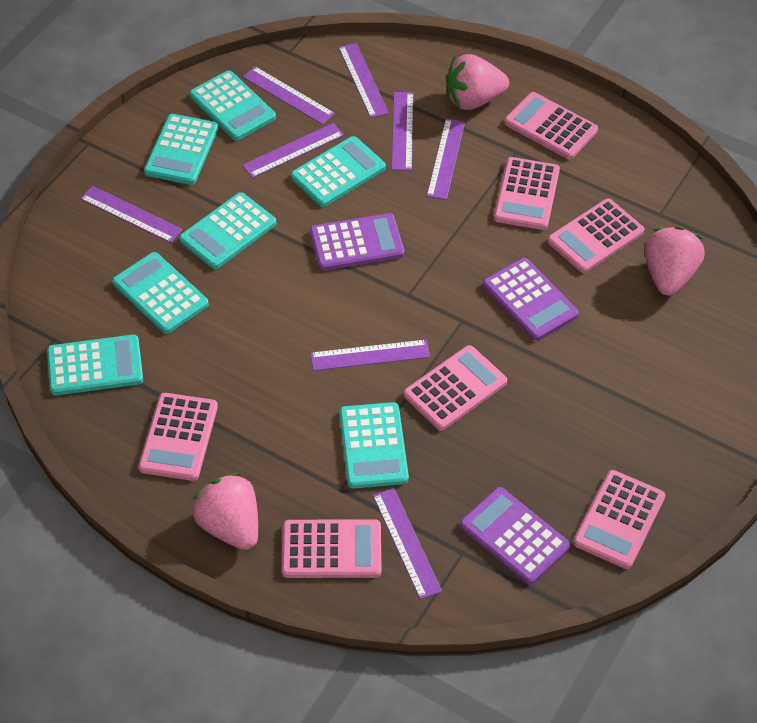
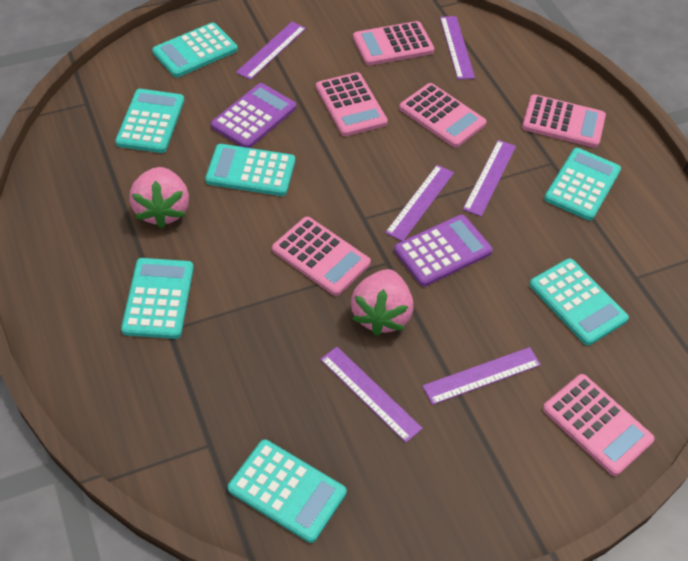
pink calculator: [138,393,218,481] [282,519,382,578] [404,345,507,431] [494,157,560,230] [504,92,598,159] [548,199,645,273] [573,470,665,569] = 7 -> [272,217,371,296] [316,72,388,136] [353,21,435,66] [399,83,486,148] [522,94,606,148] [543,374,655,476] = 6
pink strawberry: [192,473,258,550] [446,54,509,110] [645,226,705,296] = 3 -> [129,167,189,228] [351,269,413,336] = 2
purple calculator: [310,213,404,271] [460,487,570,585] [483,258,579,341] = 3 -> [211,83,296,148] [394,215,493,287] = 2
purple ruler: [80,186,183,243] [242,123,344,178] [243,66,335,125] [310,340,430,371] [338,43,389,118] [373,488,442,600] [392,92,413,171] [427,118,465,200] = 8 -> [236,22,306,80] [320,347,423,443] [385,165,454,241] [422,347,541,405] [440,16,475,80] [463,140,516,217] = 6

